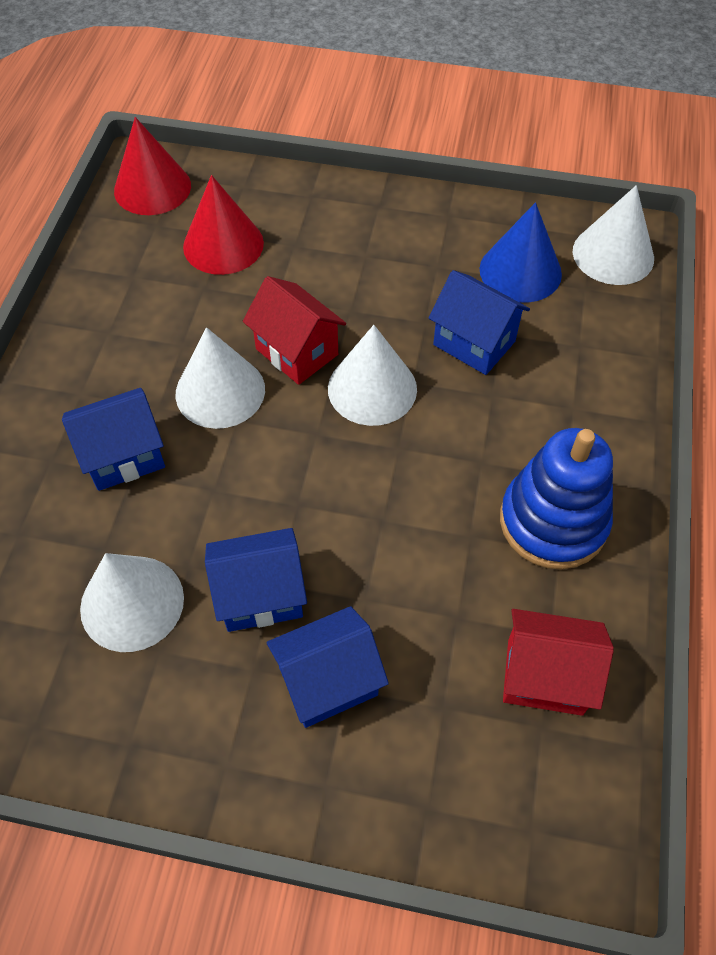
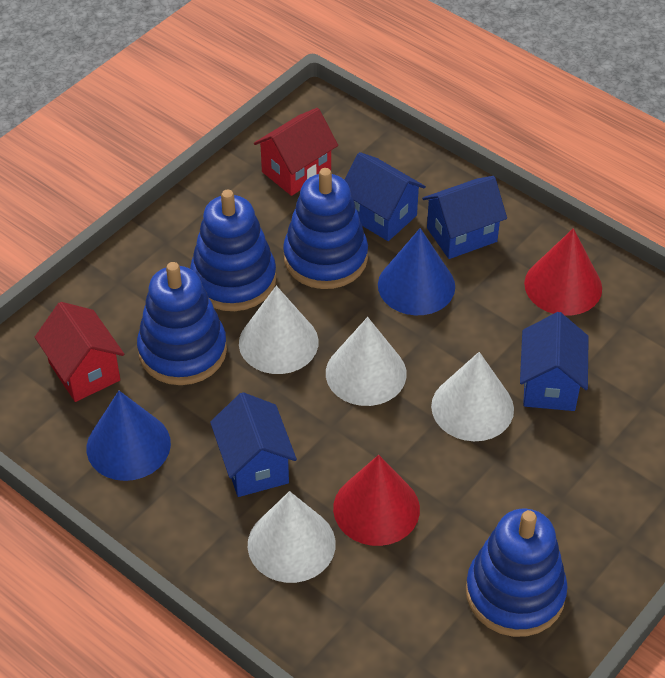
blue cone: [480,202,562,302] = 1 -> [87,391,171,481] [378,228,455,315] = 2
blue stacking toy: [500,428,613,570] = 1 -> [137,262,227,385] [190,190,276,311] [283,168,368,289] [466,509,568,637] = 4

